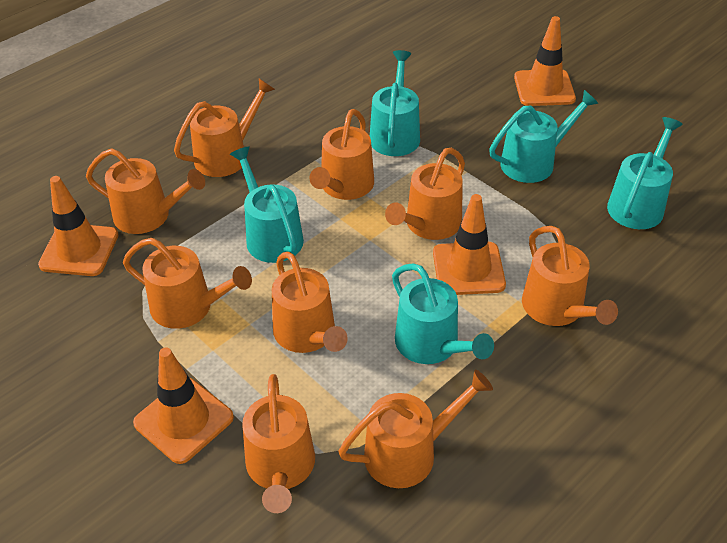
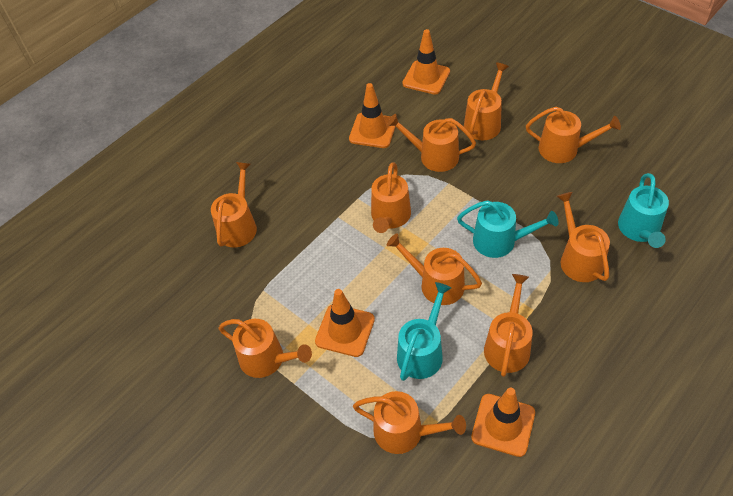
orange watering can: [86,148,205,234] [123,238,252,329] [174,79,275,177] [242,374,315,513] [272,252,348,353] [309,109,374,200] [338,370,493,488] [385,148,465,240] [522,226,618,326] = 9 -> [211,162,257,247] [219,319,312,378] [353,391,466,454] [371,162,411,233] [387,114,476,172] [387,233,482,305] [464,62,509,140] [484,274,533,377] [526,107,621,163] [557,192,610,282] = 10
turquoise watering can: [230,146,304,263] [370,50,420,156] [392,263,494,364] [489,90,599,183] [607,117,683,229] = 5 -> [397,282,451,381] [457,200,558,258] [618,173,669,248] = 3

